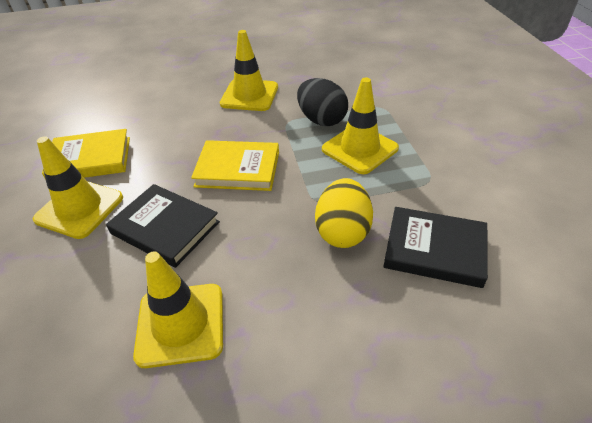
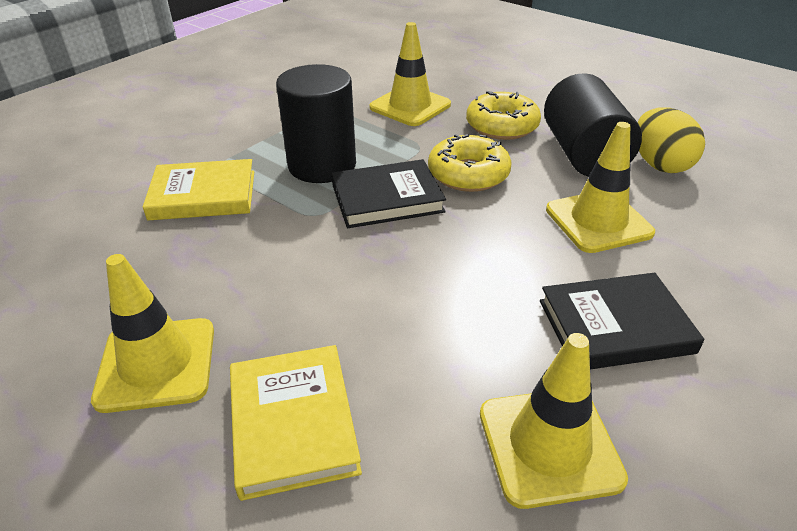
black cylinder: none = 0 -> [276,64,356,183] [544,73,642,177] = 2
black egg: [297,78,348,126] = 1 -> none = 0
yellow donut: none = 0 -> [428,134,511,192] [466,91,541,140] = 2

